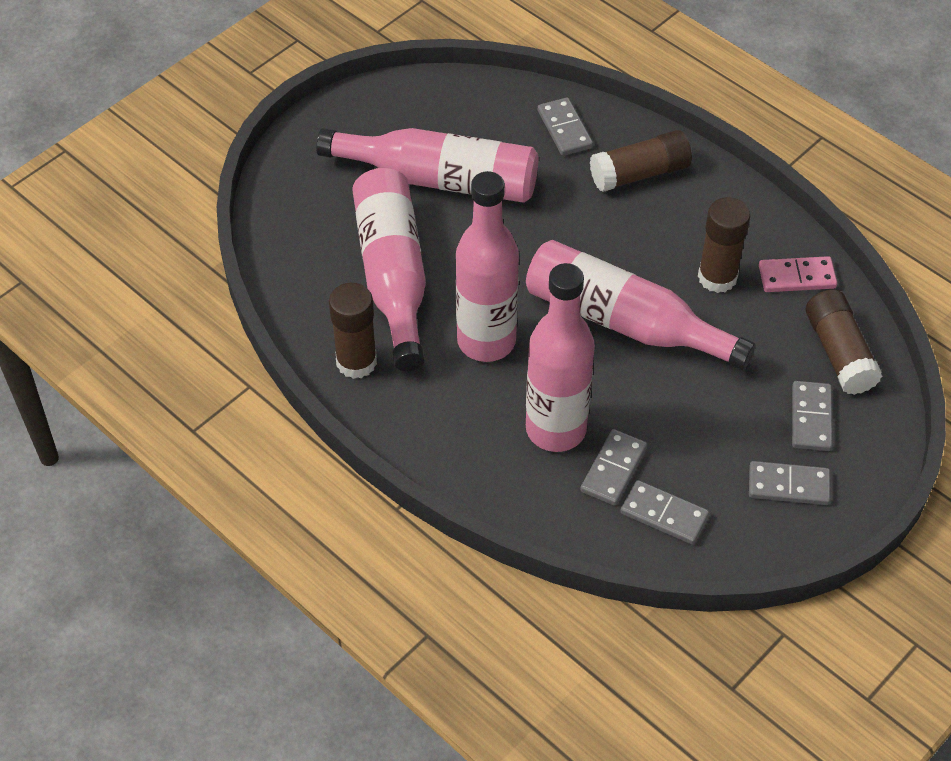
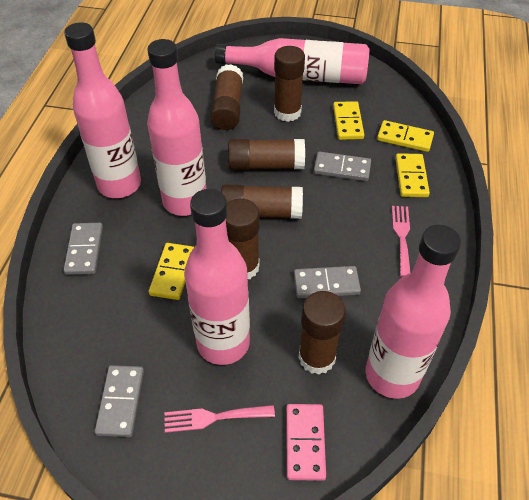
brown glue stick: [329,282,377,379] [590,130,692,192] [698,197,751,293] [806,289,882,395] = 4 -> [210,64,243,130] [221,184,303,219] [226,199,260,279] [228,139,305,170] [274,46,305,122] [299,291,346,375] = 6
grey domino: [538,97,593,156] [580,429,647,506] [620,480,709,545] [749,461,830,505] [792,381,833,451] = 5 -> [63,223,103,275] [95,365,144,437] [294,266,361,298] [314,152,371,181] = 4
pink fork: none = 0 -> [165,405,275,433] [392,206,410,277] = 2
yellow domino: none = 0 -> [149,243,194,300] [333,101,364,140] [377,120,434,152] [395,153,430,197] = 4

